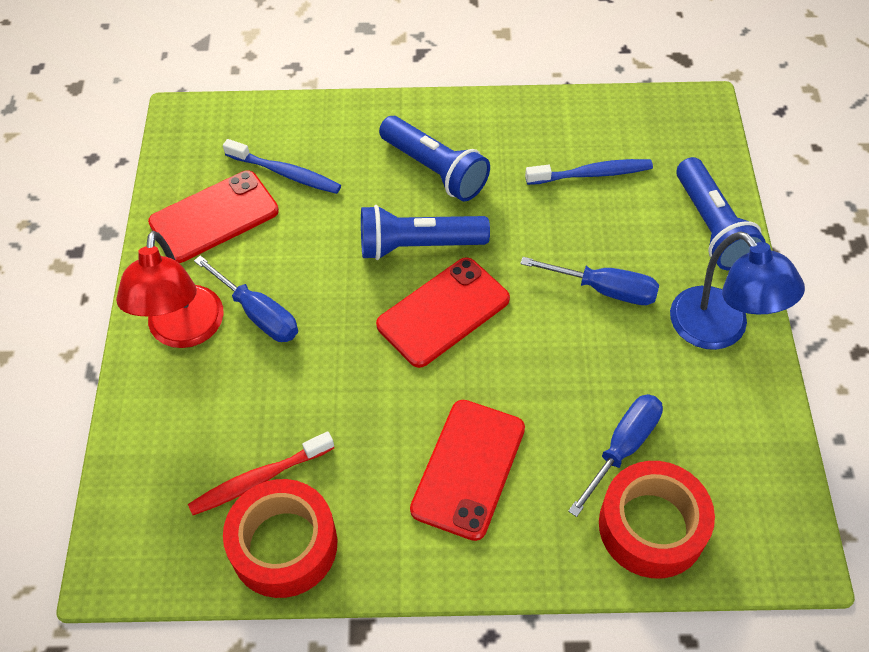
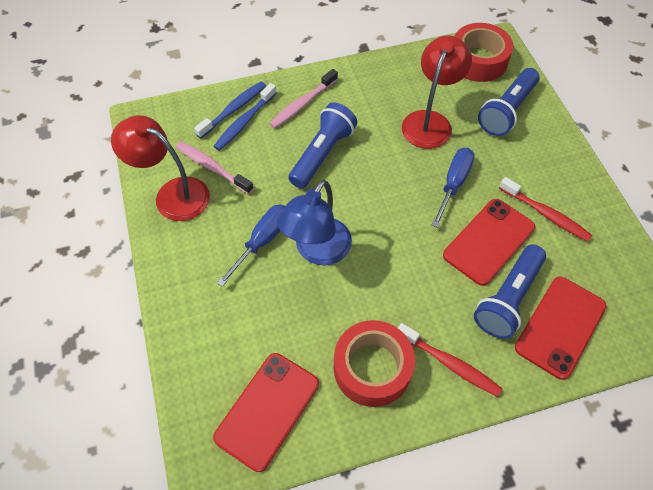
blue screwdriver: [194,255,298,342] [520,257,659,305] [568,394,663,517] = 3 -> [217,204,285,287] [432,148,475,228] = 2
pink toothbrush: none = 0 -> [176,141,254,194] [269,69,338,128] = 2
red lamp: [116,231,224,348] = 1 -> [111,115,210,221] [402,35,472,149] = 2
red toothbrush: [188,431,334,515] = 1 -> [398,323,502,397] [499,177,592,242] = 2

